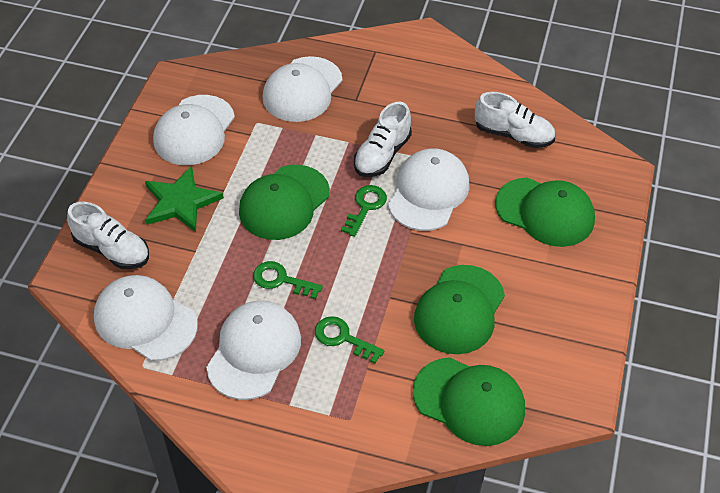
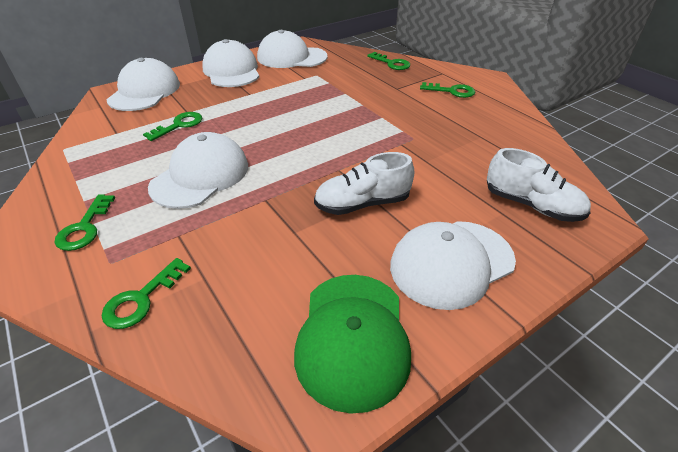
green cap: [239,165,330,240] [413,357,525,446] [414,265,505,354] [495,178,595,247] = 4 -> [294,275,411,414] = 1
green key: [253,261,323,299] [315,316,384,364] [341,185,387,237] = 3 -> [55,194,115,251] [102,258,191,329] [143,112,202,141] [367,52,410,70] [420,82,475,98] = 5
green star: [145,166,224,232] = 1 -> none = 0
white shoe: [67,202,149,269] [354,102,412,177] [475,92,555,148] = 3 -> [314,152,414,215] [487,148,591,222] = 2

